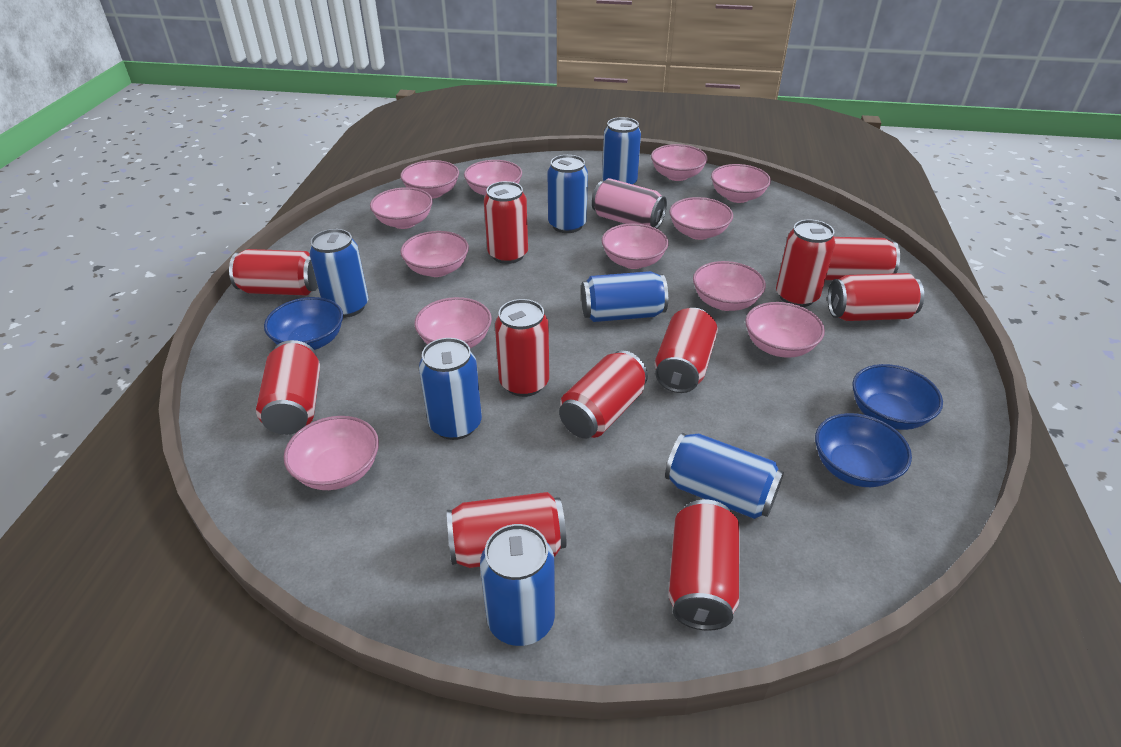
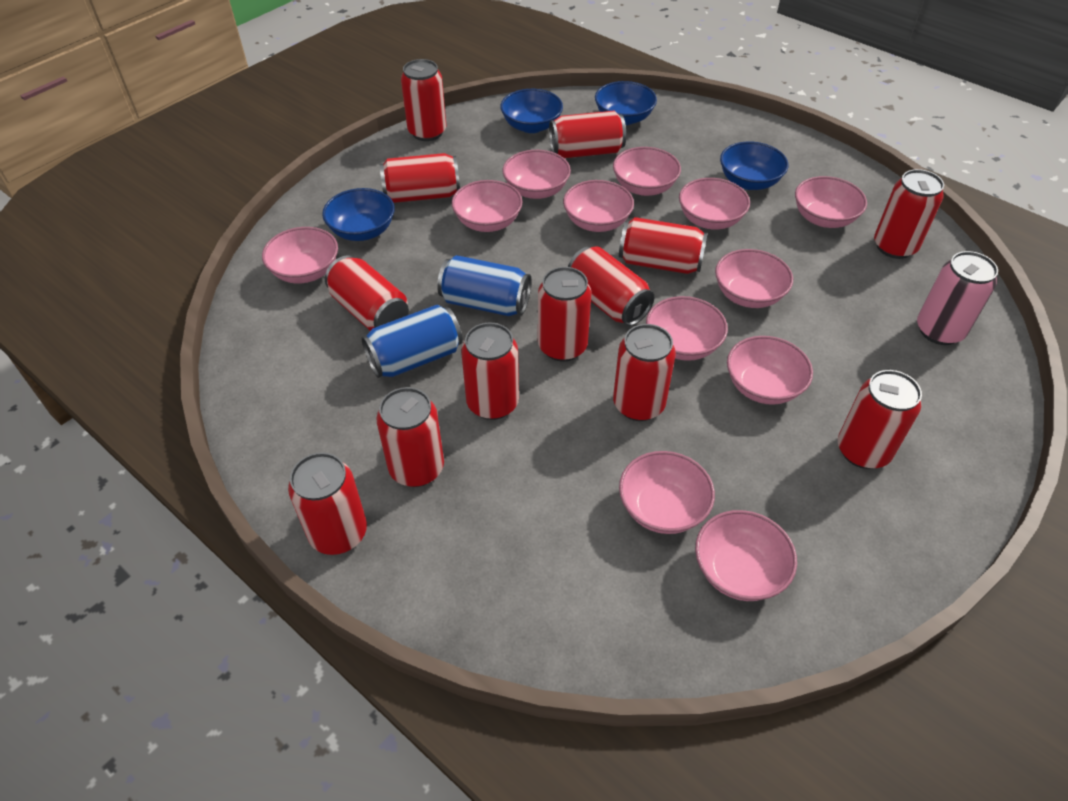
blue bowl: [264,297,343,350] [815,413,912,487] [852,364,943,430] = 3 -> [322,188,395,241] [500,89,563,133] [595,81,657,125] [720,141,789,190] = 4
blue can: [309,229,368,318] [419,338,482,440] [480,524,555,646] [548,155,588,233] [581,271,668,322] [602,117,641,184] [665,433,784,519] = 7 -> [361,305,463,378] [437,255,532,316] = 2
red can: [229,249,318,296] [256,340,320,435] [447,492,566,568] [484,181,528,264] [495,299,549,397] [559,350,648,439] [655,308,718,393] [669,500,739,631] [776,219,835,307] [825,237,900,280] [828,273,924,321] = 11 -> [288,452,367,555] [325,255,409,331] [377,387,444,487] [380,153,460,203] [401,59,446,141] [461,323,519,420] [538,267,591,362] [549,111,626,158] [568,246,654,326] [613,324,676,421] [619,217,708,274] [838,370,922,469] [874,169,944,259] = 13

